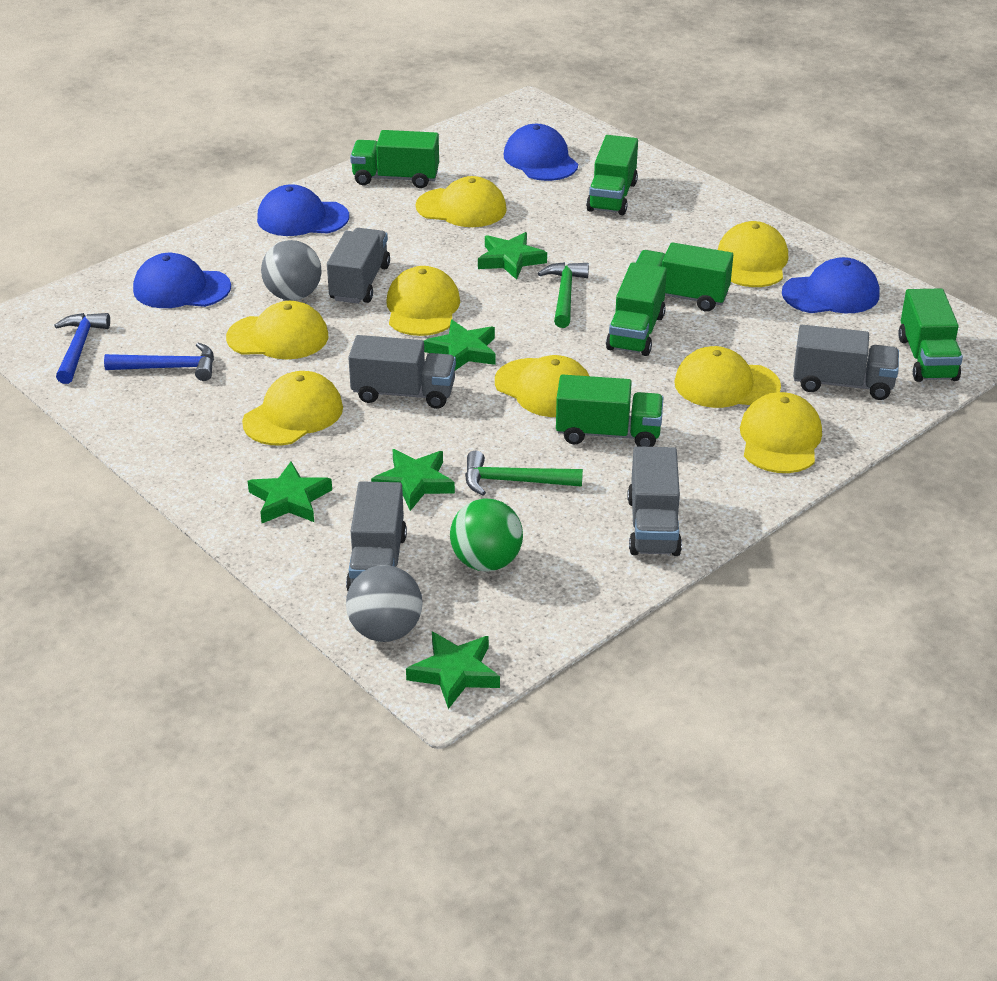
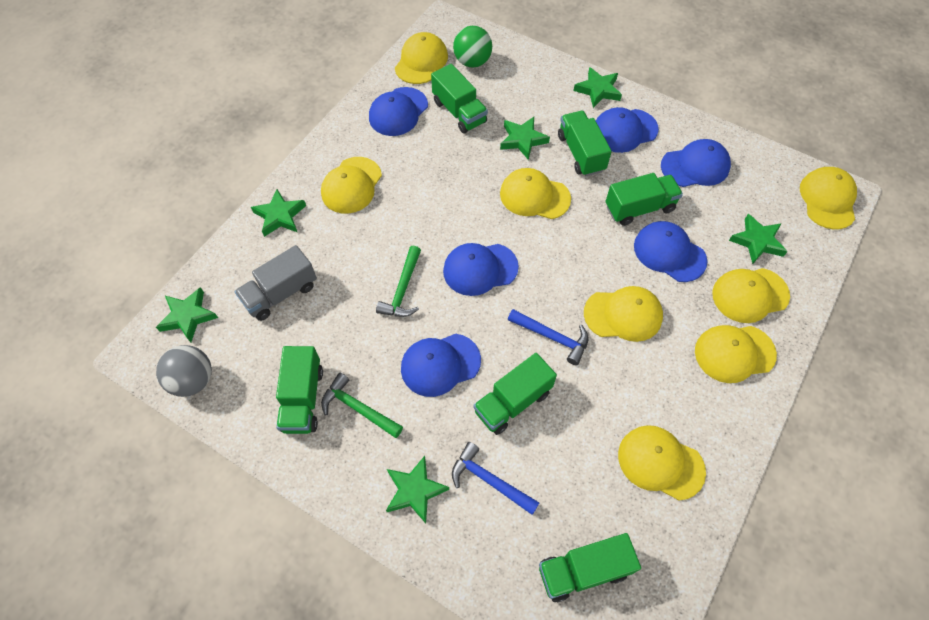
blue cap: [133,253,231,308] [257,184,349,236] [503,124,578,181] [782,257,879,313] = 4 -> [369,87,428,136] [401,334,481,397] [443,243,519,296] [595,107,659,153] [634,221,707,282] [661,139,731,187] = 6
green star: [248,462,332,523] [371,449,455,511] [406,632,500,709] [424,320,495,370] [478,232,547,280] = 5 -> [156,287,218,342] [251,189,306,237] [386,456,449,523] [500,117,550,160] [573,67,622,108] [729,214,788,264] = 6
grey ball: [261,240,322,301] [346,565,423,642] = 2 -> [156,345,212,397] = 1
grey truck: [327,228,390,304] [346,481,407,591] [348,335,456,409] [627,446,682,556] [793,325,899,400] = 5 -> [234,245,317,321] = 1

